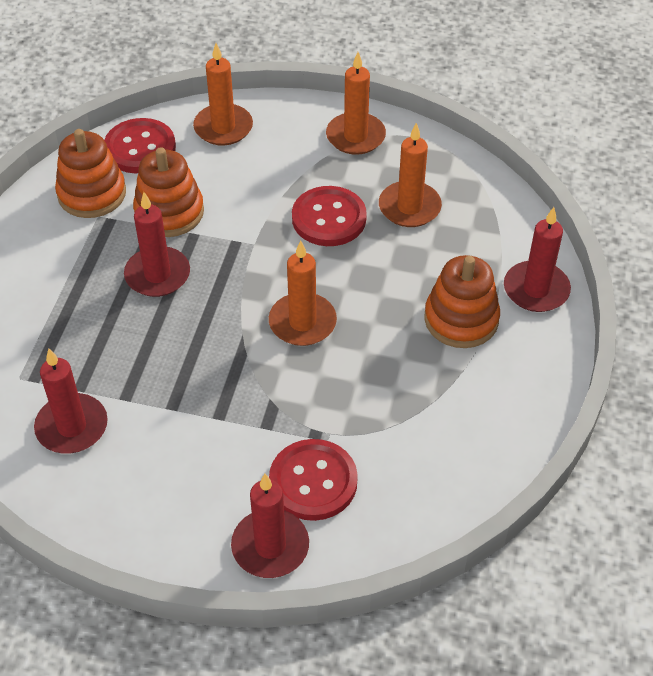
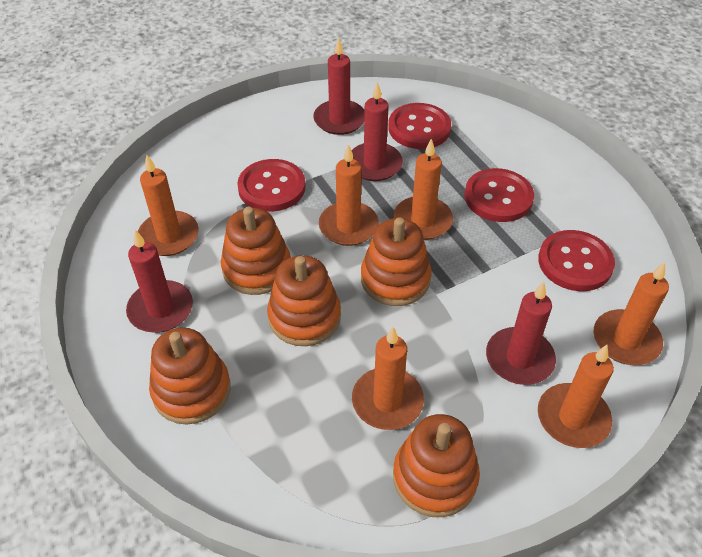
orange candle: [193,43,253,145] [269,241,337,346] [326,52,386,155] [379,123,442,227] = 4 -> [138,155,199,256] [319,144,379,246] [352,327,424,430] [393,139,453,240] [538,345,614,448] [593,262,669,365] = 6
orange stacking toy: [55,129,126,218] [133,147,204,237] [424,255,500,348] = 3 -> [149,328,231,424] [221,207,291,295] [267,255,341,346] [361,217,431,306] [393,414,480,517] = 5
red button: [104,118,176,173] [269,439,358,521] [292,186,367,246] = 3 -> [237,159,306,212] [388,103,451,149] [464,168,534,222] [538,230,615,291] = 4

